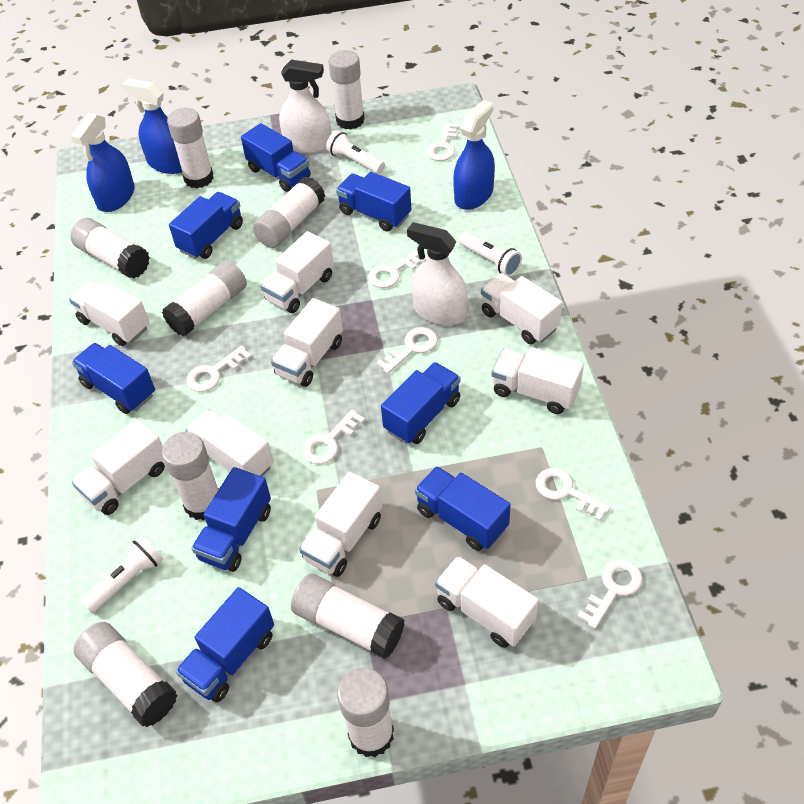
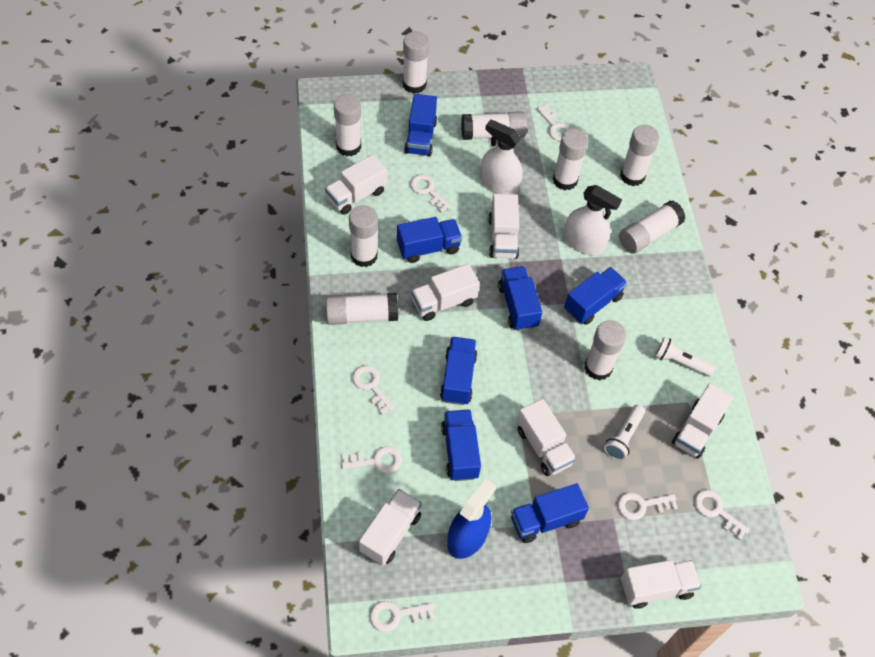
blue spray bottle: [71,113,135,212] [122,79,182,174] [453,100,495,210] = 3 -> [447,479,496,559] = 1
blue truck: [72,343,155,414] [169,192,243,259] [176,587,274,702] [191,467,271,572] [241,123,311,192] [336,172,411,232] [381,362,460,444] [415,466,511,551] = 8 -> [397,217,462,263] [404,94,437,156] [440,337,477,405] [441,409,481,481] [498,266,542,331] [511,483,589,543] [564,267,627,325] = 7
white flashlight: [80,536,163,613] [326,130,385,174] [459,231,522,277] = 3 -> [604,404,645,460] [655,337,716,377] = 2
white truck: [69,281,149,346] [72,419,165,515] [185,409,273,477] [261,231,334,313] [271,298,343,387] [299,472,382,577] [435,556,539,648] [481,273,563,344] [491,347,584,414] = 9 -> [325,154,387,215] [359,489,422,566] [411,264,480,321] [488,194,519,259] [517,399,576,476] [621,560,701,609] [672,383,733,459] = 7

